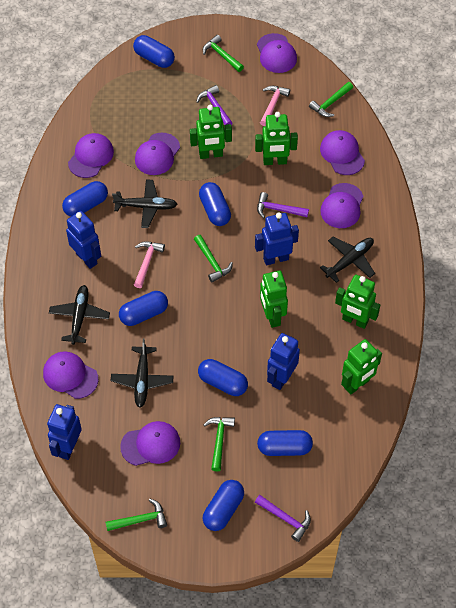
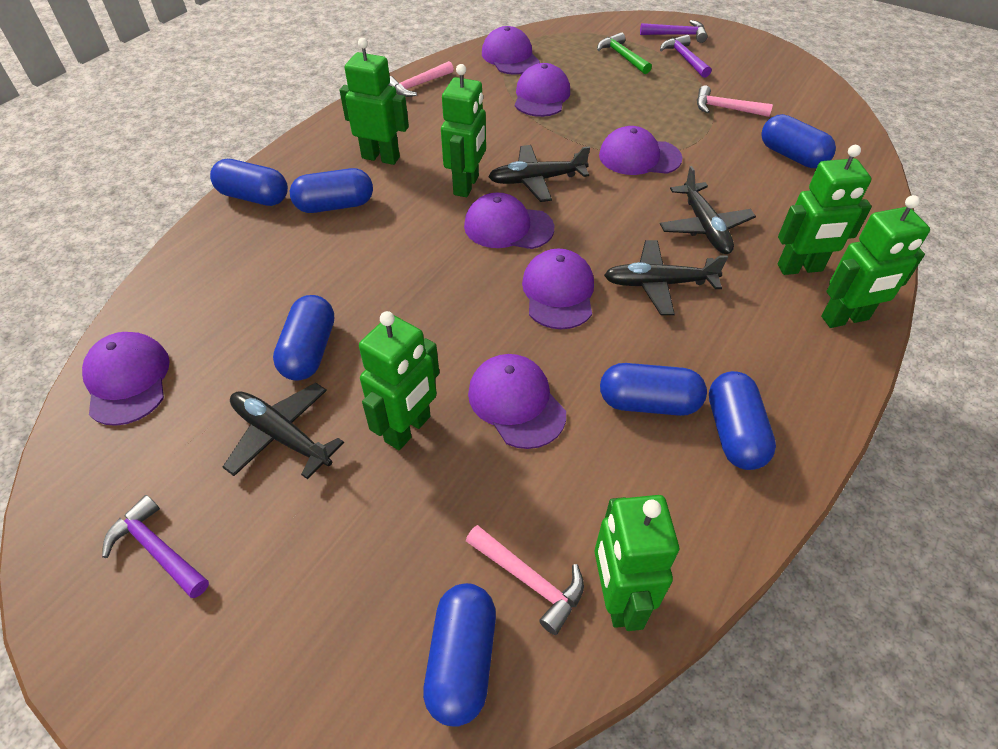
blue robot: [47,404,82,460] [66,211,101,269] [255,213,299,265] [267,333,300,390] = 4 -> none = 0
green hammer: [106,499,167,531] [194,235,233,283] [203,35,244,72] [203,417,235,472] [309,82,353,117] = 5 -> [597,32,652,74] = 1
green robot: [190,105,232,159] [255,112,298,165] [260,271,288,328] [335,275,380,329] [341,339,382,395] = 5 -> [340,38,409,165] [359,311,439,450] [441,64,486,197] [595,495,679,631] [778,145,872,275] [821,195,930,328] = 6
pink hammer: [134,241,165,288] [260,86,290,126] = 2 -> [388,61,454,97] [466,525,584,635] [697,85,773,117] = 3

